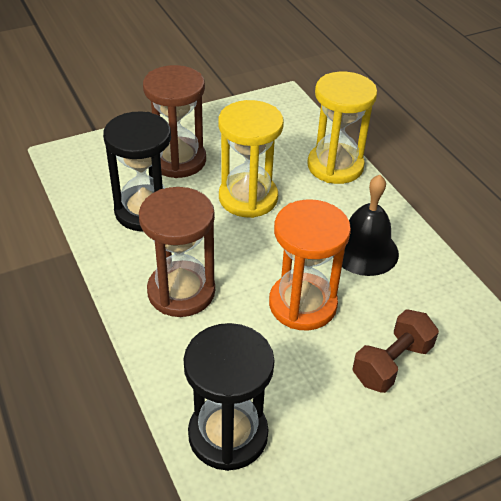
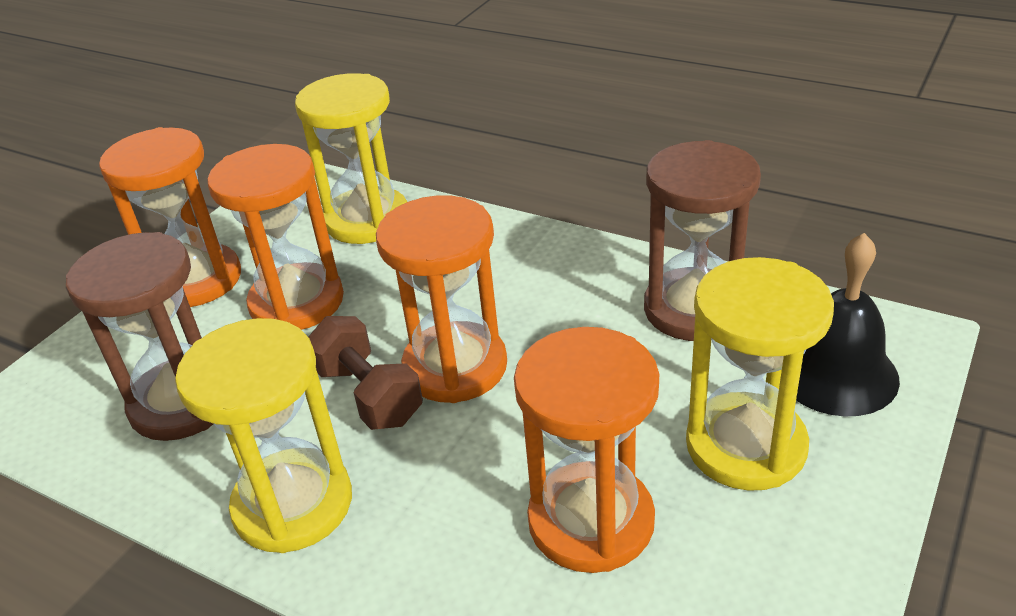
black hourglass: [103,111,171,231] [183,323,275,471] = 2 -> none = 0
orange hourglass: [269,199,351,330] = 1 -> [99,127,241,307] [207,144,344,330] [376,195,507,403] [514,327,659,573] = 4
yellow hourglass: [218,100,284,218] [307,72,377,184] = 2 -> [175,318,352,553] [295,73,407,244] [686,257,834,491] = 3

